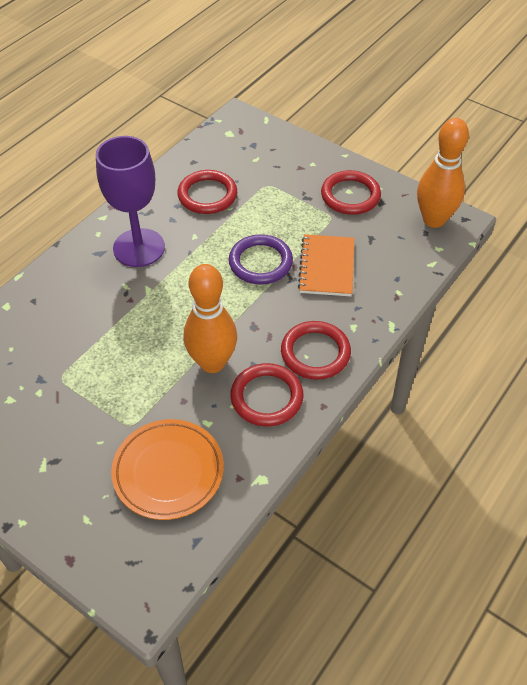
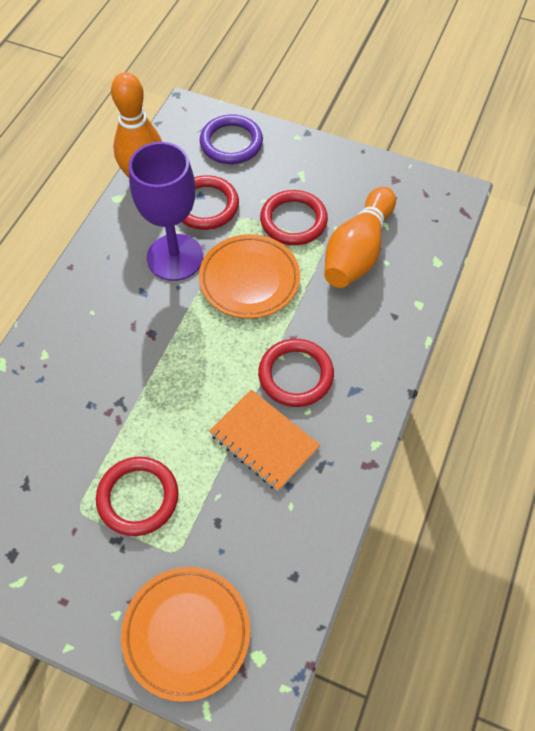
orange plate: [111,419,224,520] = 1 -> [121,567,250,702] [199,234,300,319] = 2

